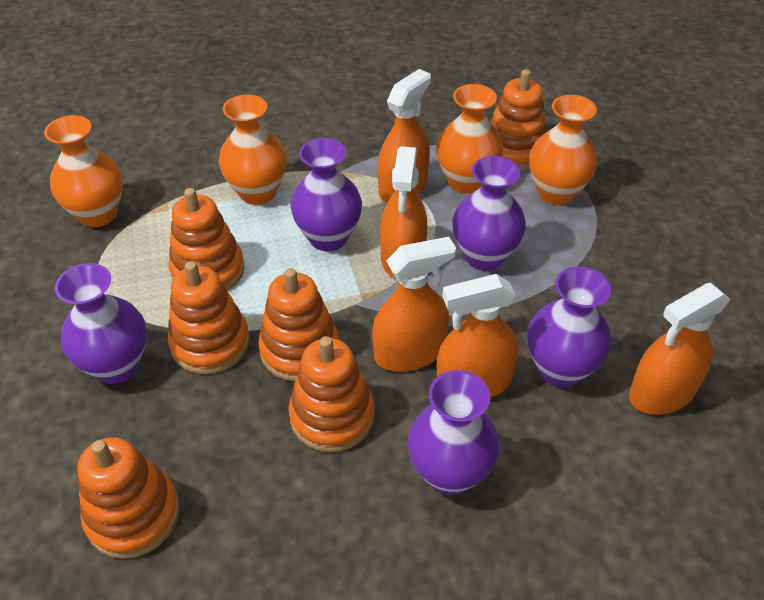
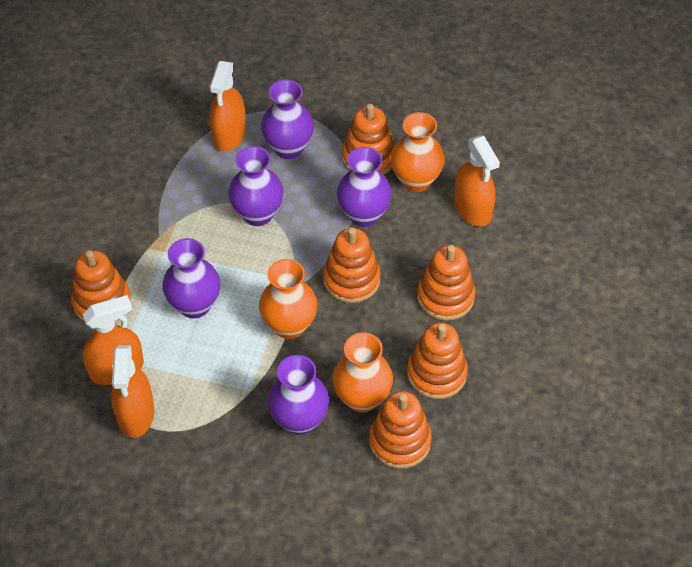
orange spray bottle: [372,237,456,372] [378,69,431,203] [380,146,427,279] [437,274,519,398] [629,283,730,415] = 5 -> [83,295,144,385] [111,345,154,438] [209,61,246,151] [454,135,500,227] = 4
orange vase: [44,115,123,227] [219,94,287,205] [436,84,503,194] [529,95,598,205] = 4 -> [259,259,317,339] [332,332,393,412] [391,112,445,192] = 3

